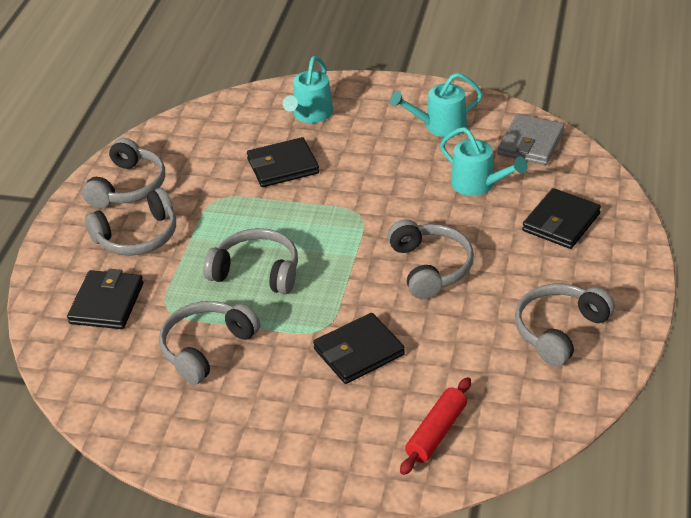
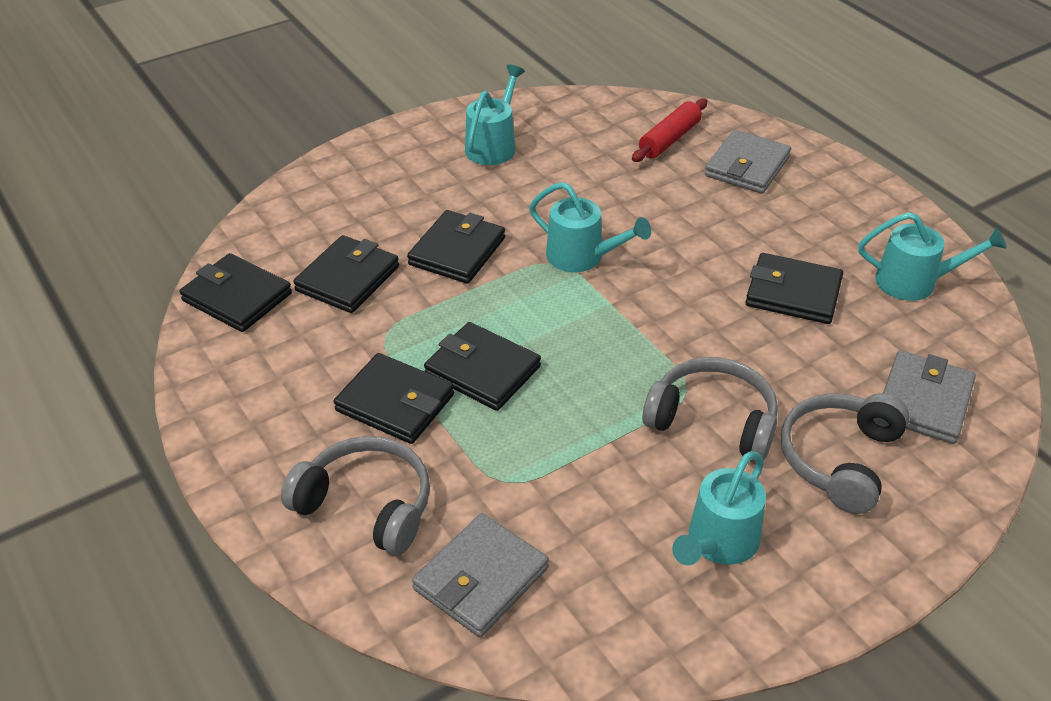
black wallet: [67,269,143,329] [247,137,319,187] [313,313,405,384] [522,188,601,249] = 4 -> [180,253,292,332] [293,235,399,313] [334,353,454,444] [407,210,505,284] [424,322,541,411] [746,253,843,324] = 6
grey headphones: [82,138,165,209] [85,188,176,256] [159,301,260,384] [203,228,298,294] [388,219,474,299] [515,284,615,366] = 6 -> [281,436,430,555] [642,357,778,461] [781,393,910,514] = 3
grey wallet: [498,114,565,165] = 1 -> [412,513,549,637] [704,130,791,194] [883,350,976,444] = 3
turquoise watering can: [283,56,333,123] [390,73,483,137] [440,127,528,196] = 3 -> [465,65,525,165] [529,182,651,272] [672,451,766,566] [858,212,1007,301] = 4

